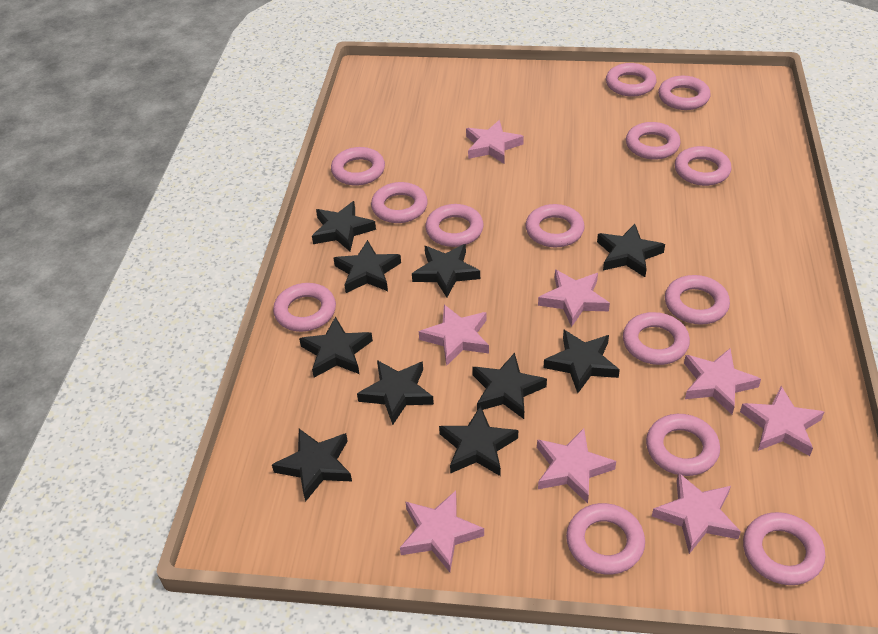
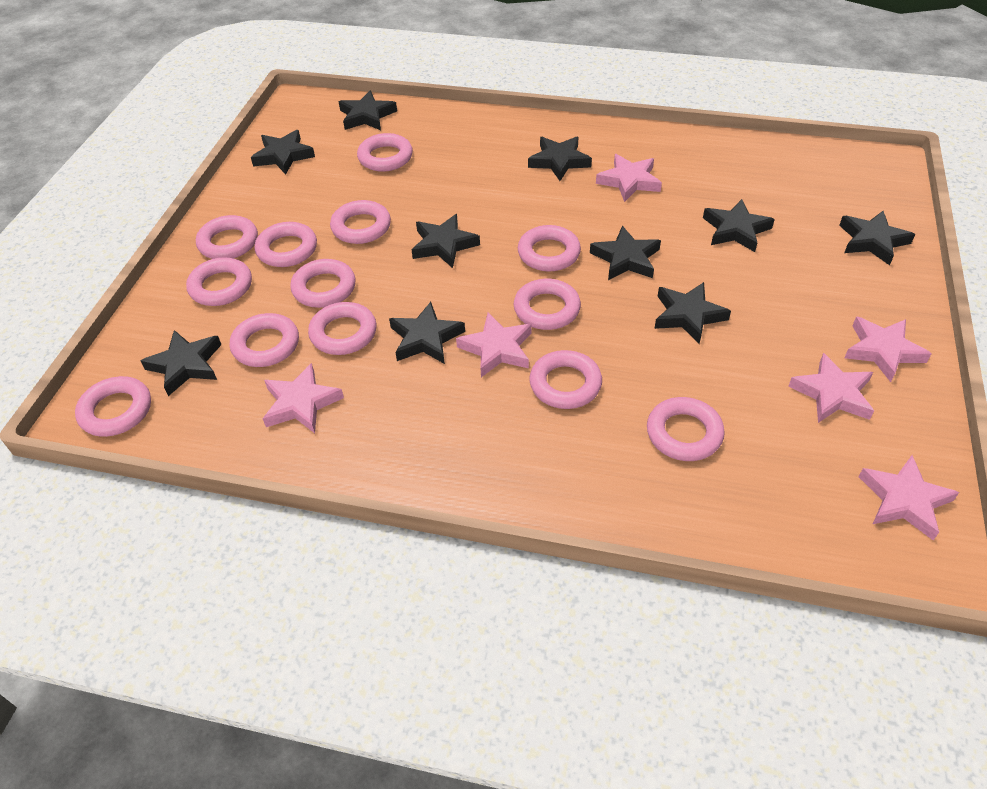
pink ring: [273,283,336,332] [331,147,385,186] [371,182,428,223] [425,204,484,247] [525,204,585,247] [566,503,645,575] [606,63,656,97] [623,312,690,365] [626,122,681,160] [646,414,720,476] [658,76,710,110] [665,275,730,325] [675,146,732,186] [743,512,825,585] = 14 -> [75,376,151,437] [186,257,252,306] [196,215,258,259] [230,313,299,367] [255,222,317,267] [290,259,356,308] [308,302,377,355] [330,200,391,244] [357,133,413,172] [514,279,581,330] [518,225,581,272] [529,350,602,409] [647,397,725,461] = 13
pink star: [400,491,484,572] [419,305,489,366] [466,120,524,163] [537,428,616,504] [538,270,610,327] [652,473,741,554] [684,348,761,414] [740,386,824,456] = 8 -> [263,363,344,433] [456,313,532,377] [596,154,662,202] [788,353,874,423] [844,316,932,382] [859,455,959,540] = 6

